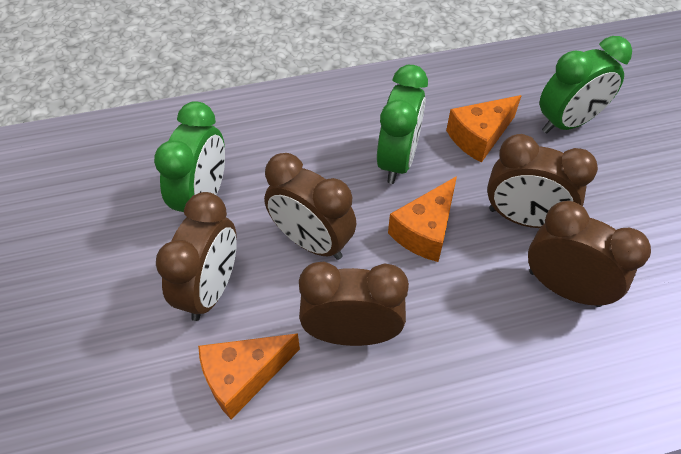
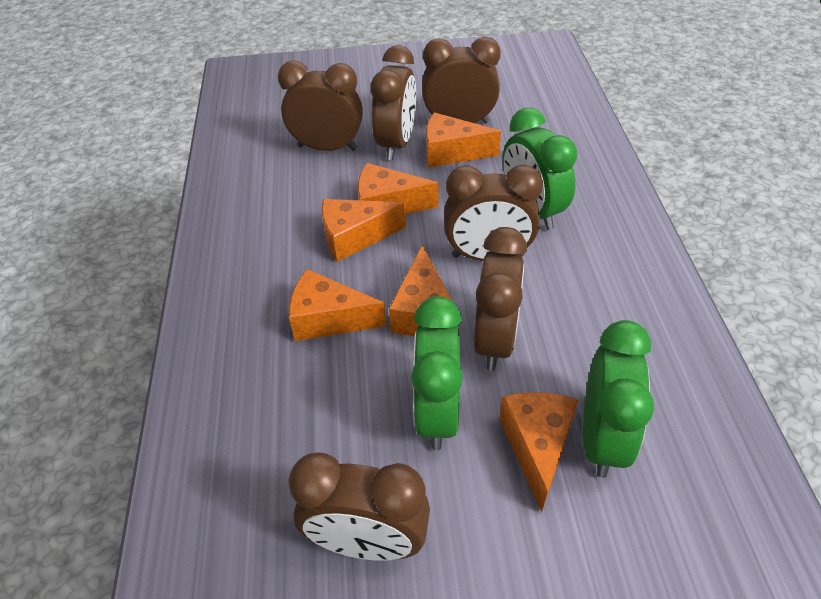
brown clock: [156,192,237,321] [264,153,356,260] [299,262,409,346] [487,134,598,228] [528,201,651,307] = 5 -> [278,60,363,151] [288,452,430,561] [371,45,416,160] [422,37,501,124] [444,165,543,261] [473,227,527,370] = 6
orange cheese: [198,333,300,419] [388,176,457,262] [446,95,522,163] = 3 -> [289,269,386,341] [322,199,406,262] [358,163,439,214] [389,245,452,336] [426,112,501,168] [499,392,578,512] = 6

